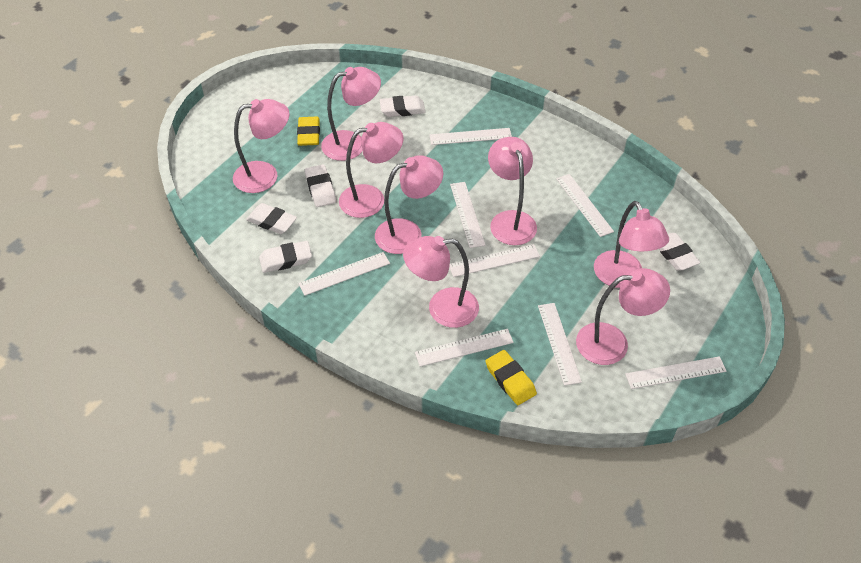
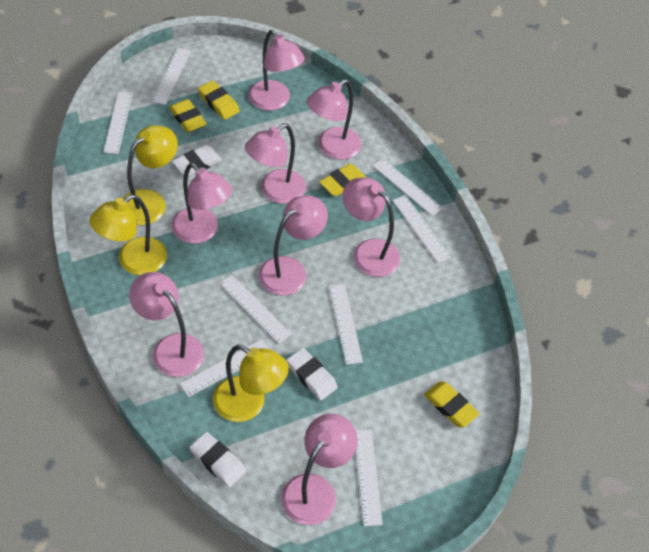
white eraser: [246,203,297,234] [259,241,312,273] [305,164,336,207] [380,96,426,117] [659,233,701,271] = 5 -> [172,145,222,176] [189,432,246,487] [286,348,338,400] = 3
yellow eraser: [297,117,320,146] [485,350,537,405] = 2 -> [169,99,207,132] [198,80,240,120] [319,164,366,196] [424,382,479,427] = 4
yellow lamp: none = 0 -> [90,195,167,275] [123,125,178,225] [213,344,289,422] = 3

